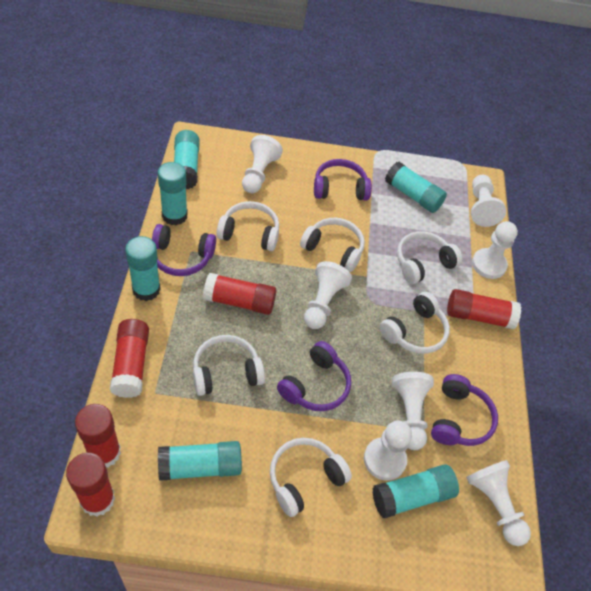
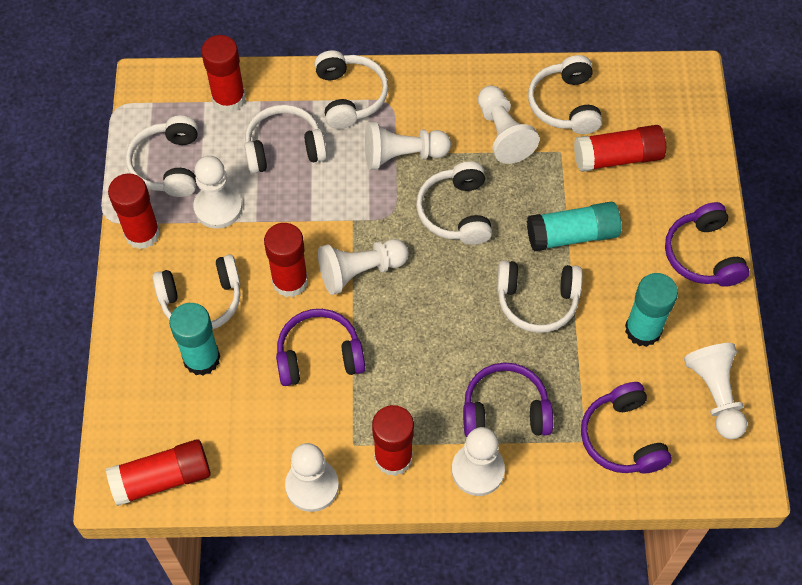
red glue stick: [66,453,115,517] [75,404,121,468] [110,319,149,398] [203,273,276,315] [447,289,521,329] = 5 -> [106,439,210,506] [108,173,160,249] [201,35,246,113] [264,223,308,297] [372,405,414,476] [574,125,666,172] = 6
turquoise glue stick: [125,236,161,301] [158,162,188,225] [158,441,242,481] [174,130,200,189] [372,464,459,518] [385,161,447,213] = 6 -> [169,303,220,376] [527,202,622,251] [625,273,678,347] = 3
white headphones: [193,335,265,396] [216,201,279,251] [270,438,352,517] [300,218,365,272] [380,292,450,354] [397,231,462,284] = 6 -> [126,116,198,197] [152,255,240,330] [244,105,327,174] [314,50,388,129] [416,161,492,245] [497,260,583,333] [528,55,602,134] = 7

